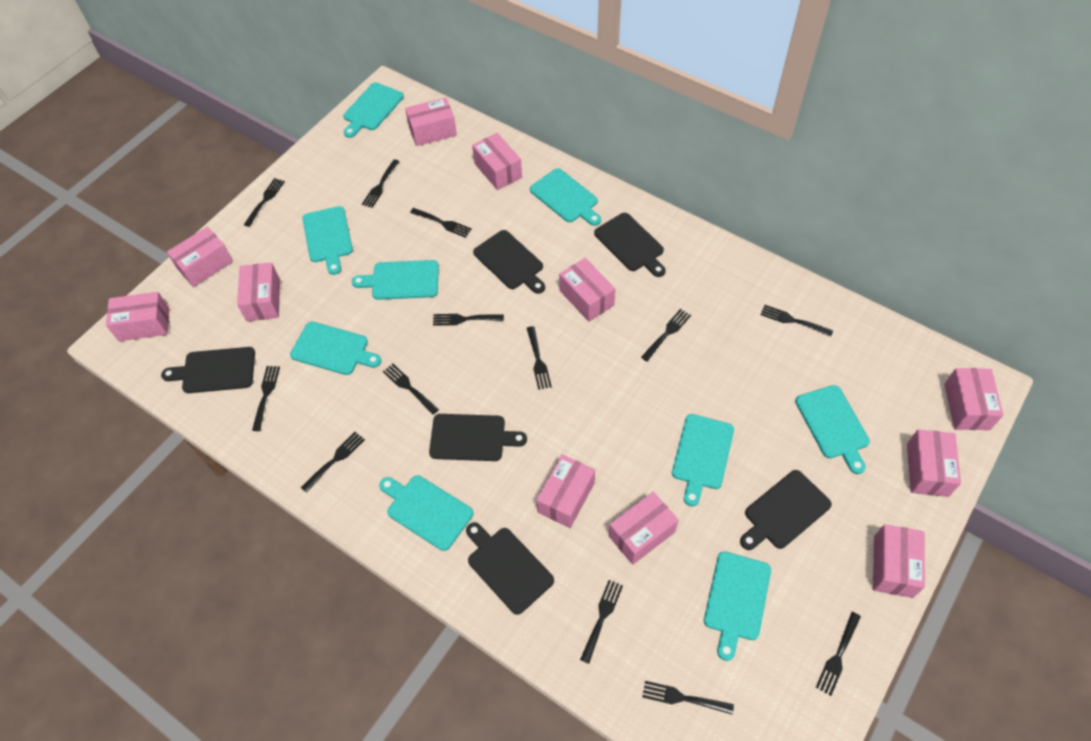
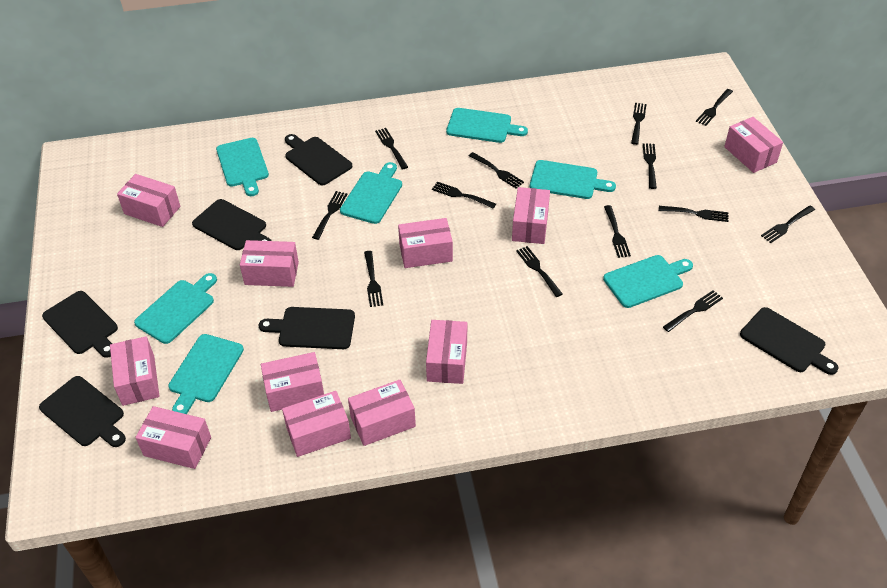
turquoise cutting board: [290,321,381,375] [302,206,353,275] [343,82,404,138] [352,260,439,300] [379,475,474,551] [530,168,601,226] [672,414,734,506] [704,551,771,661] [795,385,870,474] = 9 -> [134,273,217,344] [168,334,244,414] [216,138,269,196] [340,162,402,224] [446,108,528,143] [530,160,616,199] [603,255,693,308] = 7

